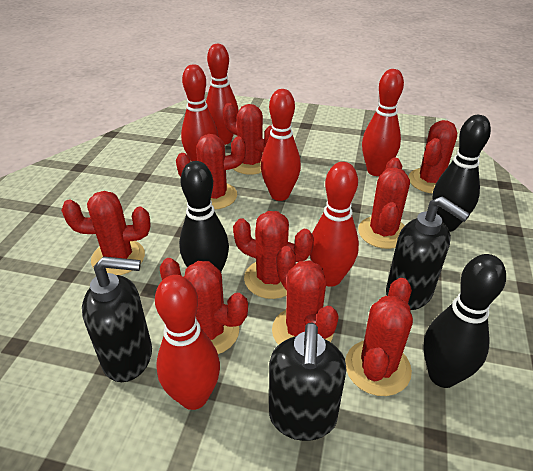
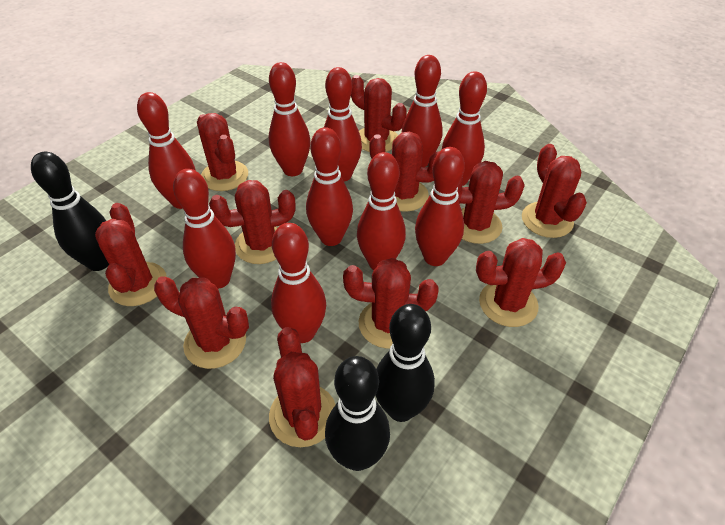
black soap dispenser: [82,256,152,382] [269,322,347,441] [386,196,470,310] = 3 -> none = 0
red bowling pin: [155,275,220,410] [181,64,219,162] [206,44,239,145] [261,89,301,201] [310,162,359,287] [362,69,404,176] = 6 -> [137,92,196,209] [173,169,236,289] [269,62,310,176] [271,223,326,343] [306,127,353,246] [324,67,362,182] [357,152,406,270] [402,55,443,167] [415,147,465,266] [442,71,487,186] = 10
red cactus: [61,191,151,275] [160,258,248,354] [176,134,246,209] [223,103,272,175] [233,211,314,299] [272,246,339,345] [345,278,413,396] [358,158,410,249] [408,120,457,193] = 9 -> [95,203,167,306] [154,276,249,369] [197,113,248,191] [209,180,296,264] [269,327,336,447] [343,258,438,349] [351,75,407,152] [369,131,439,212] [457,161,525,244] [476,238,566,327] [522,144,587,238] = 11

